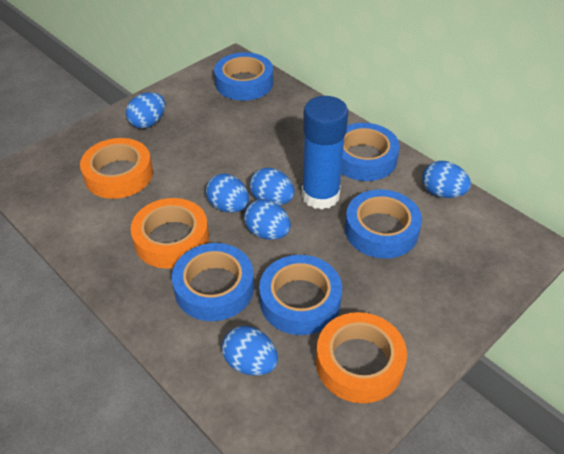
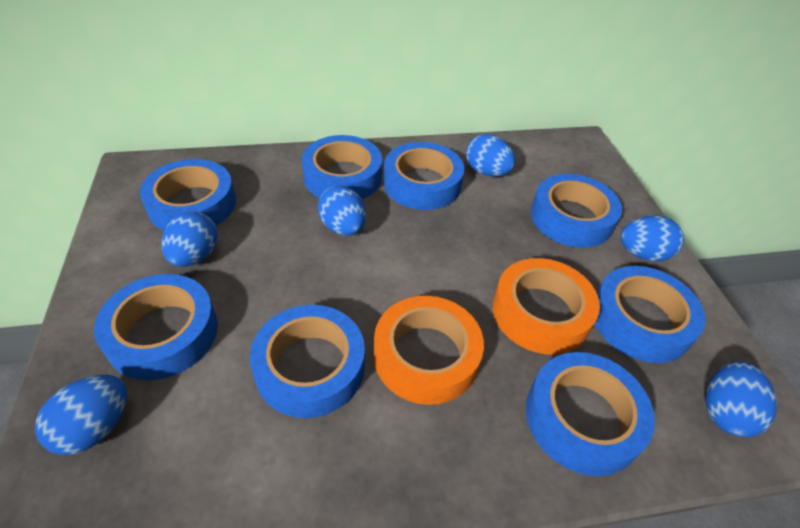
blue glue stick: [302,96,348,209] = 1 -> none = 0
blue tape: [172,243,254,321] [214,52,273,101] [259,255,342,335] [341,123,400,181] [345,189,422,259] = 5 -> [94,274,218,380] [140,159,236,231] [250,305,365,418] [302,135,382,199] [384,142,465,210] [526,352,655,476] [531,174,622,248] [595,266,706,363] = 8
orange tape: [80,138,153,199] [131,198,209,269] [316,312,407,403] = 3 -> [374,296,484,405] [493,258,600,355] = 2

